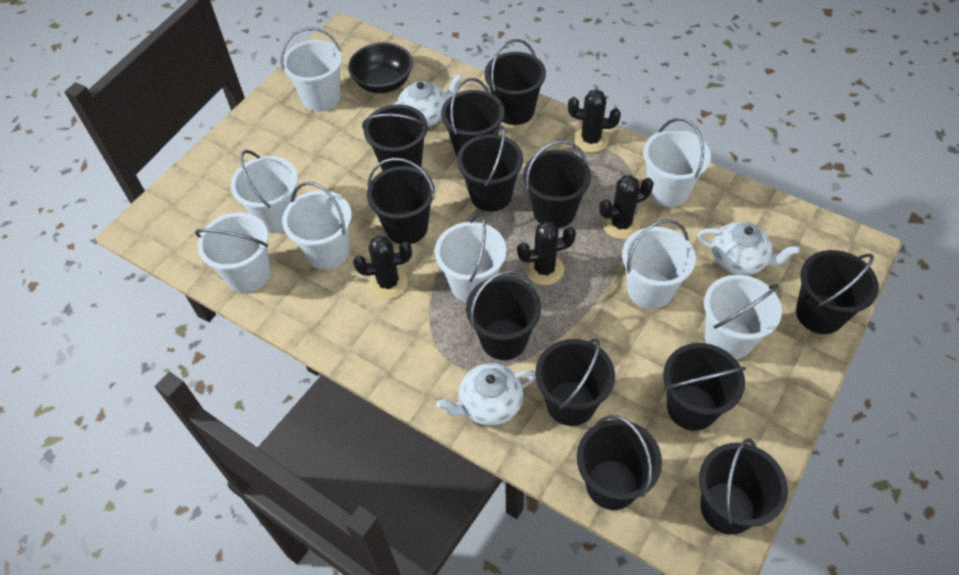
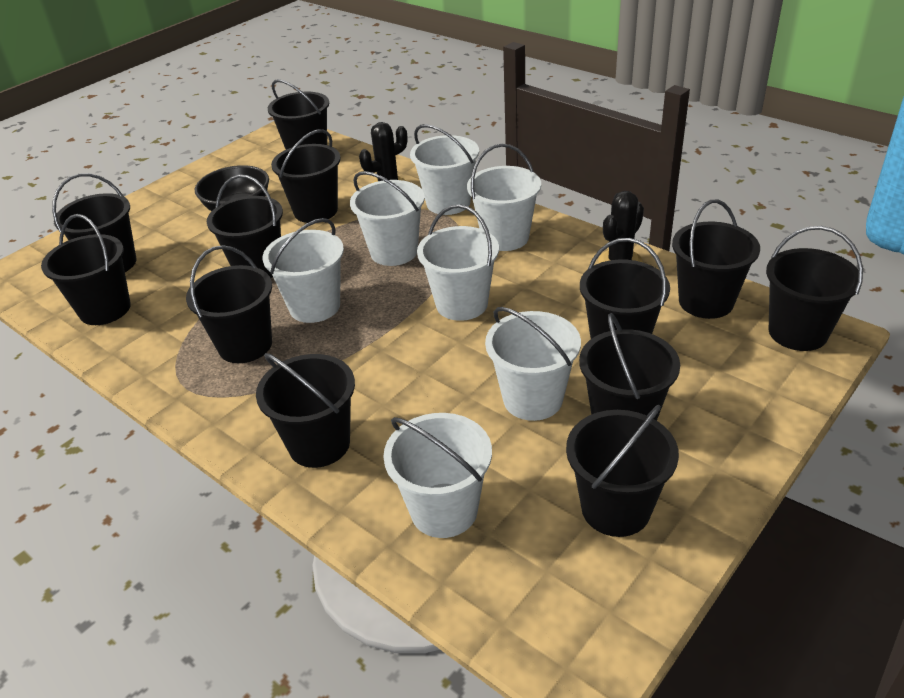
black cactus: [353,235,412,299] [517,221,576,285] [568,89,621,153] [599,175,654,239] = 4 -> [359,122,408,183] [598,191,644,263] = 2
white bucket: [195,212,271,293] [231,150,298,233] [281,27,342,112] [282,182,352,270] [435,214,506,302] [622,219,696,309] [643,118,711,207] [704,275,782,359] = 8 -> [263,218,344,323] [350,171,425,266] [383,413,492,538] [410,124,479,215] [417,204,499,321] [467,144,541,251] [485,307,581,421] = 7
white teapot: [393,74,462,127] [436,363,536,426] [698,222,800,275] = 3 -> none = 0

